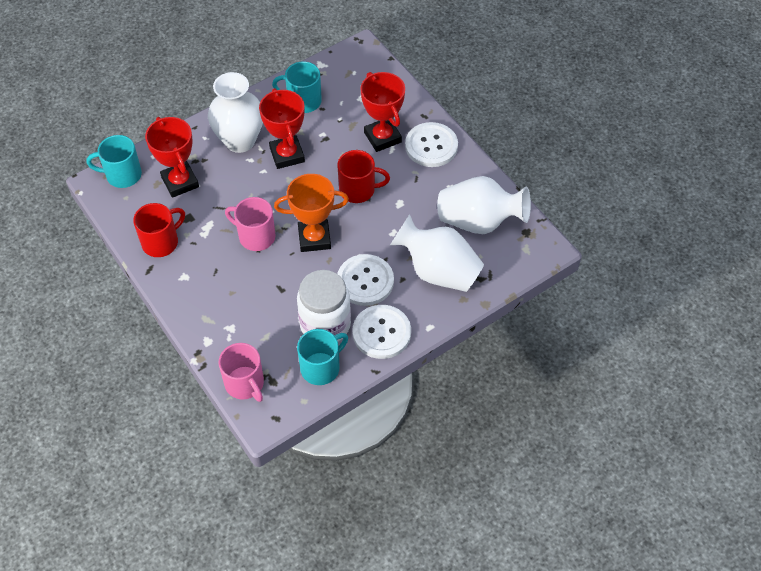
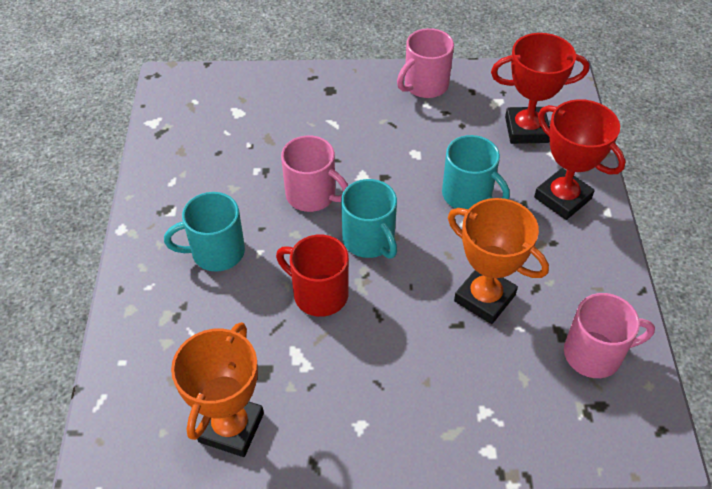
orange trophy: [274,174,349,252] = 1 -> [171,322,264,457] [448,198,549,324] = 2
pink mug: [219,343,264,402] [225,197,276,251] = 2 -> [281,136,348,212] [397,28,454,98] [564,293,655,378] = 3
red mug: [133,203,185,257] [337,150,390,203] = 2 -> [276,235,349,317] = 1
red trophy: [145,117,199,198] [259,88,305,169] [361,72,405,152] = 3 -> [491,33,589,144] [534,99,626,220] = 2
white button: [337,254,394,306] [353,305,411,359] [405,122,458,167] = 3 -> none = 0
white jar: [297,270,351,341] = 1 -> none = 0
white vase: [208,72,263,153] [390,214,484,292] [437,176,531,234] = 3 -> none = 0

